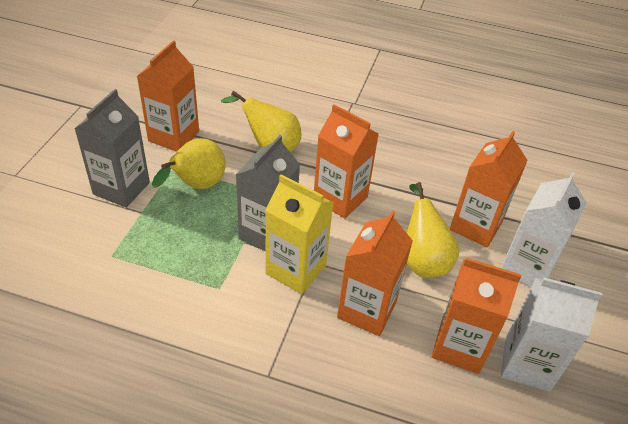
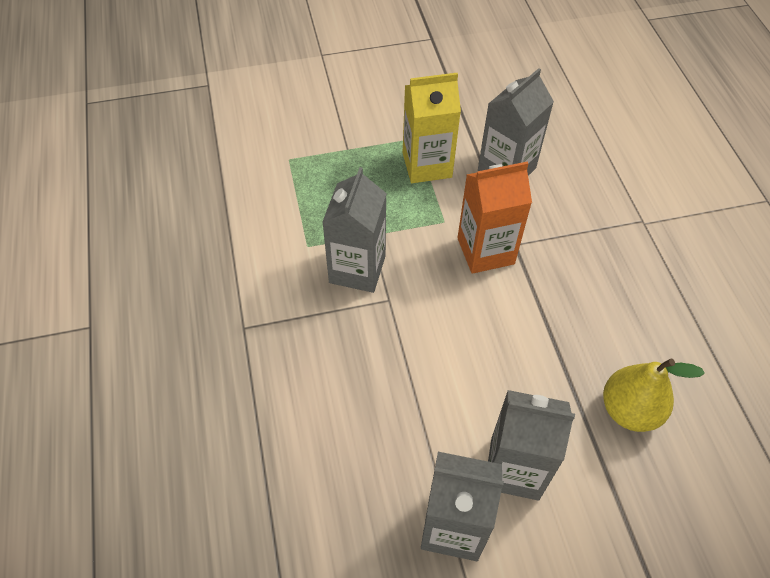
grey carton: [74,89,150,208] [236,135,300,252] = 2 -> [322,167,387,293] [421,452,504,561] [478,68,554,176] [488,390,575,501] = 4
orange carton: [137,40,199,152] [314,104,379,219] [337,210,413,336] [432,258,522,374] [450,131,528,247] = 5 -> [458,161,532,274] = 1
white carton: [501,172,587,287] [501,278,602,392] = 2 -> none = 0
yellow pear: [152,138,226,189] [221,91,301,152] [407,182,460,278] = 3 -> [603,359,705,432] = 1

